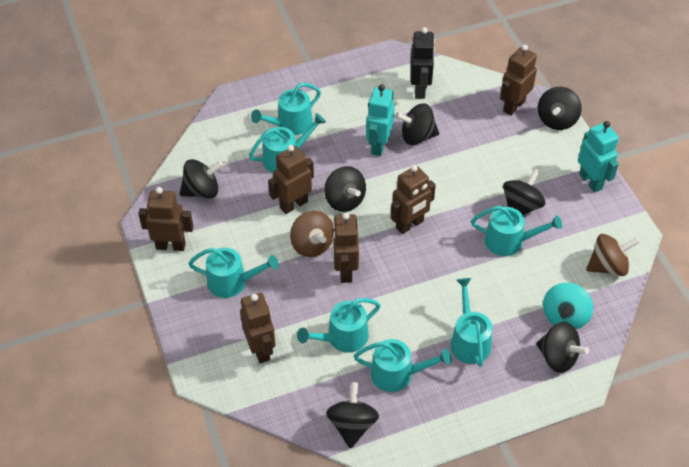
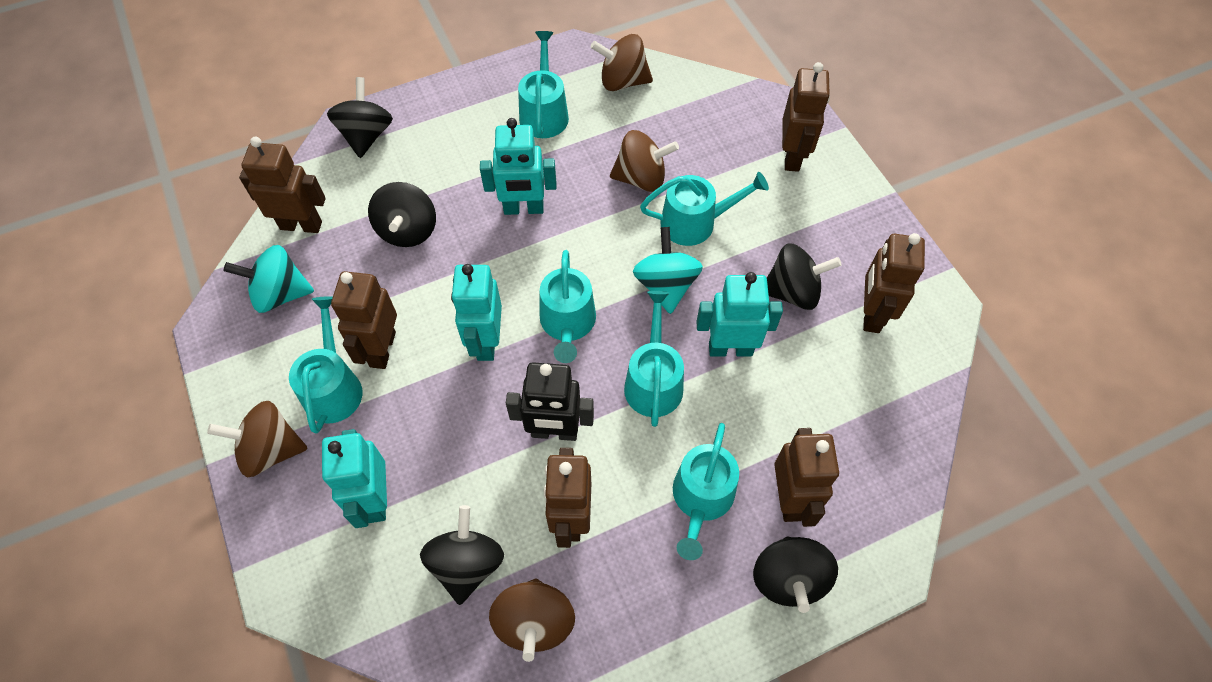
black spinning top: [180,159,223,198] [324,166,366,212] [326,382,379,449] [395,103,439,145] [503,168,545,215] [536,322,589,373] [538,87,582,130] = 7 -> [327,77,393,158] [368,182,436,247] [420,505,504,605] [753,536,838,613] [767,243,842,310] = 5
brown spinning top: [290,211,333,257] [586,234,640,276] = 2 -> [207,401,308,477] [489,578,575,662] [590,34,653,91] [610,130,679,192] = 4
turquoise robot: [366,84,395,156] [578,121,619,192] = 2 -> [322,429,387,528] [451,264,502,361] [480,118,557,215] [696,272,783,357] = 4
turquoise spinning top: [543,283,593,329] = 1 -> [223,245,314,313] [633,227,703,314] = 2
turquoise watering can: [188,248,279,298] [249,113,326,173] [251,83,321,135] [297,298,381,353] [354,339,452,392] [450,278,493,367] [471,206,562,256] = 7 -> [289,296,362,433] [518,31,569,138] [540,250,596,363] [624,291,684,427] [640,172,769,246] [673,423,739,560] = 6

